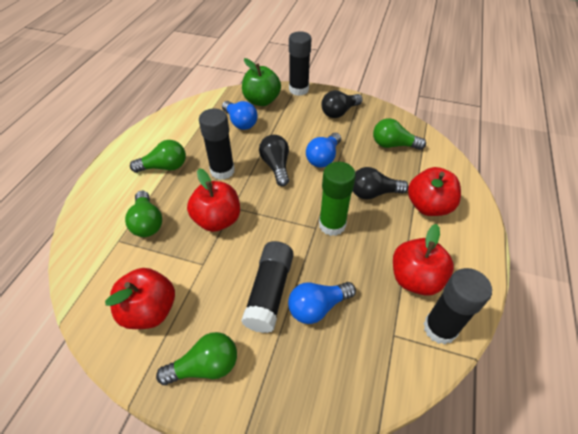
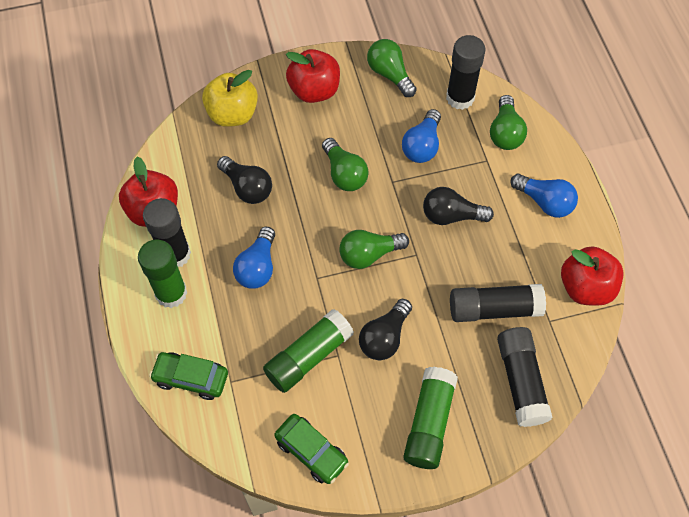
green apple: [242,58,281,106] = 1 -> none = 0
green car: none = 0 -> [149,352,228,400] [274,414,349,484] = 2
green glue stick: [319,162,356,236] = 1 -> [138,240,187,308] [263,309,354,393] [403,367,458,469] = 3
red apple: [105,268,175,329] [187,168,240,232] [393,224,454,296] [408,167,461,216] = 4 -> [119,157,178,227] [286,49,340,103] [561,246,624,306] = 3
yellow apple: none = 0 -> [202,70,258,127] = 1

